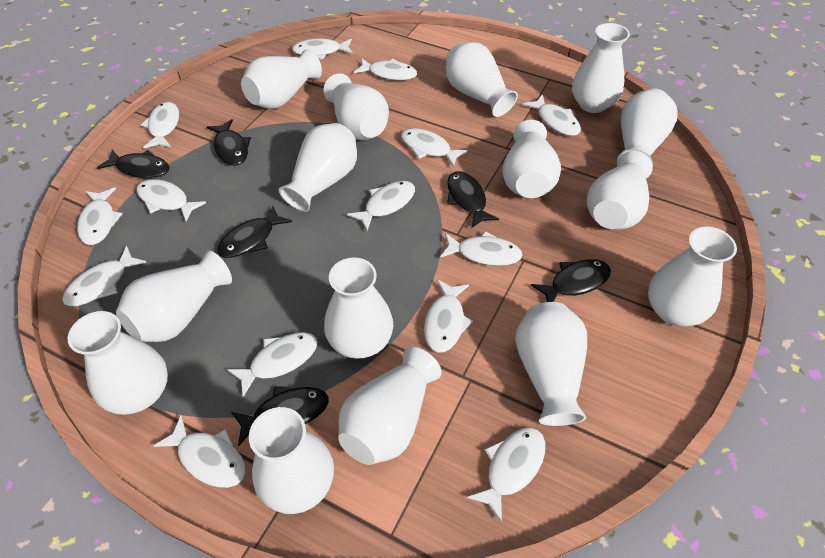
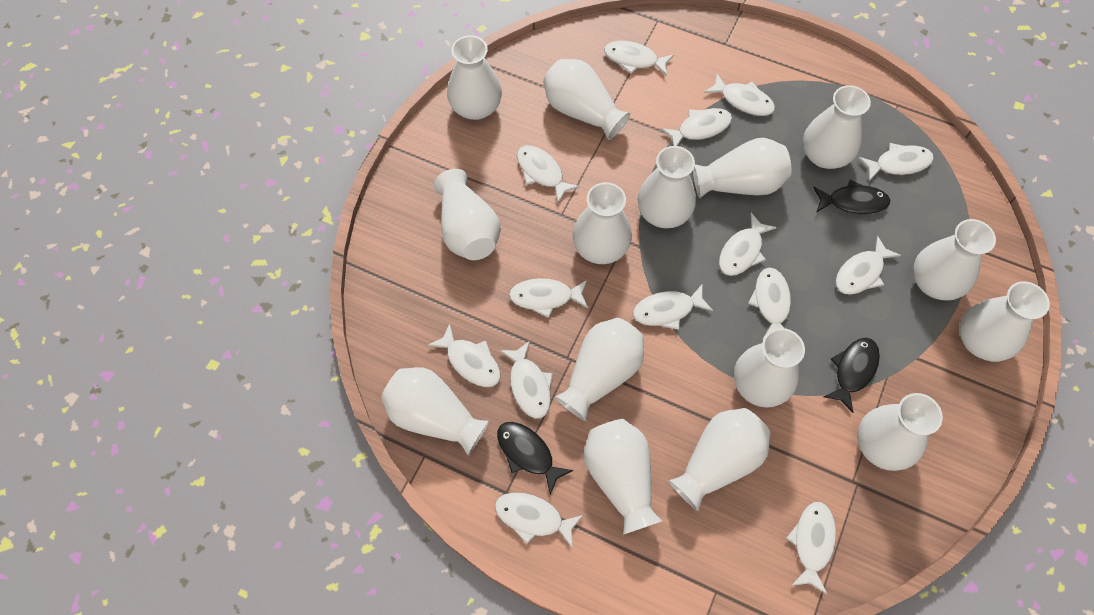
black fish: [97,150,170,179] [207,119,251,166] [217,206,292,258] [231,386,329,446] [447,171,499,228] [531,259,611,302] = 6 -> [497,422,573,494] [813,180,890,214] [823,337,880,413] = 3

